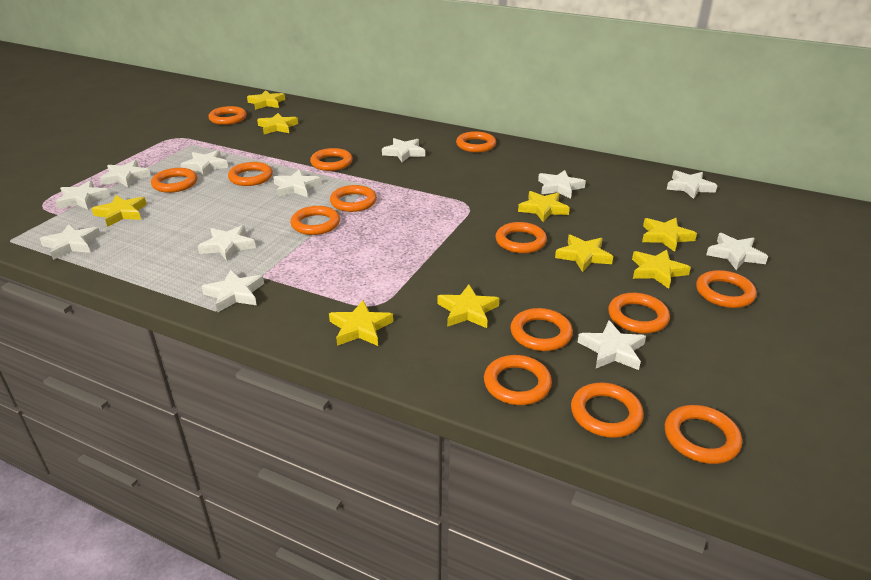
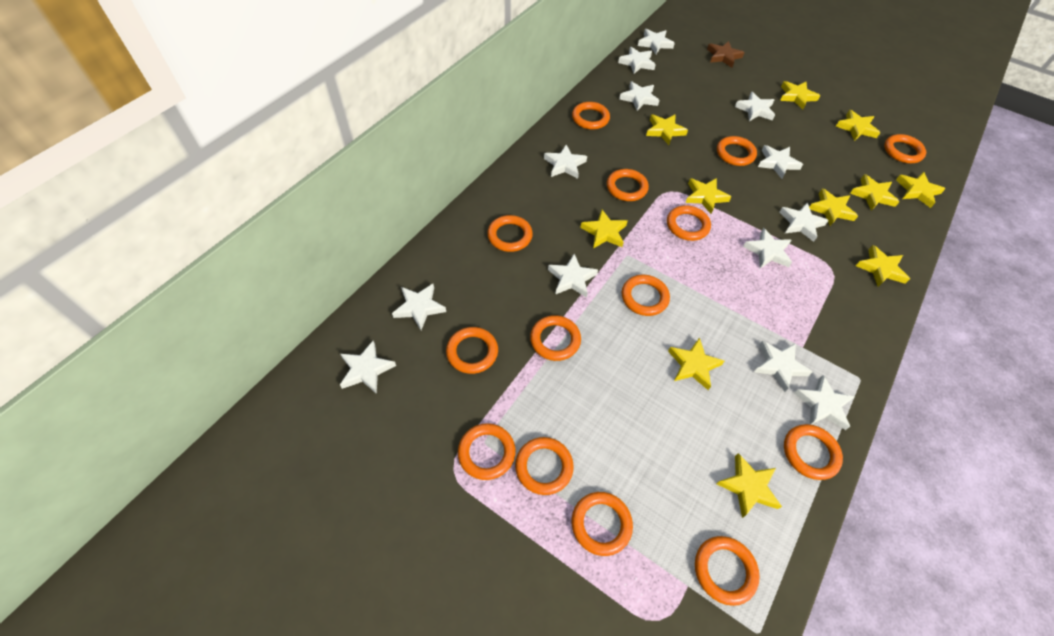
brown star: none = 0 -> [707,41,745,68] = 1
white star: [40,224,101,260] [56,180,110,210] [100,160,151,187] [180,150,228,176] [198,225,256,261] [201,270,264,312] [273,170,321,197] [382,138,425,162] [538,170,586,199] [578,320,646,370] [667,170,718,199] [706,233,768,270] = 12 -> [340,341,396,394] [392,284,446,330] [544,145,587,179] [548,254,598,298] [618,47,656,74] [619,81,659,111] [638,29,675,54] [735,92,775,121] [743,228,792,268] [754,341,812,392] [758,145,803,179] [779,203,829,242] [794,375,855,430] = 13
yellow star: [91,195,147,227] [247,90,285,110] [257,113,298,134] [329,300,393,346] [437,285,499,328] [518,191,570,222] [555,234,613,272] [632,250,691,289] [642,218,697,252] = 9 -> [580,210,627,249] [646,114,688,145] [668,337,724,390] [685,178,732,214] [717,453,782,518] [780,81,820,109] [809,188,858,226] [836,110,880,141] [850,174,900,211] [856,245,910,287] [896,172,945,208] = 11

